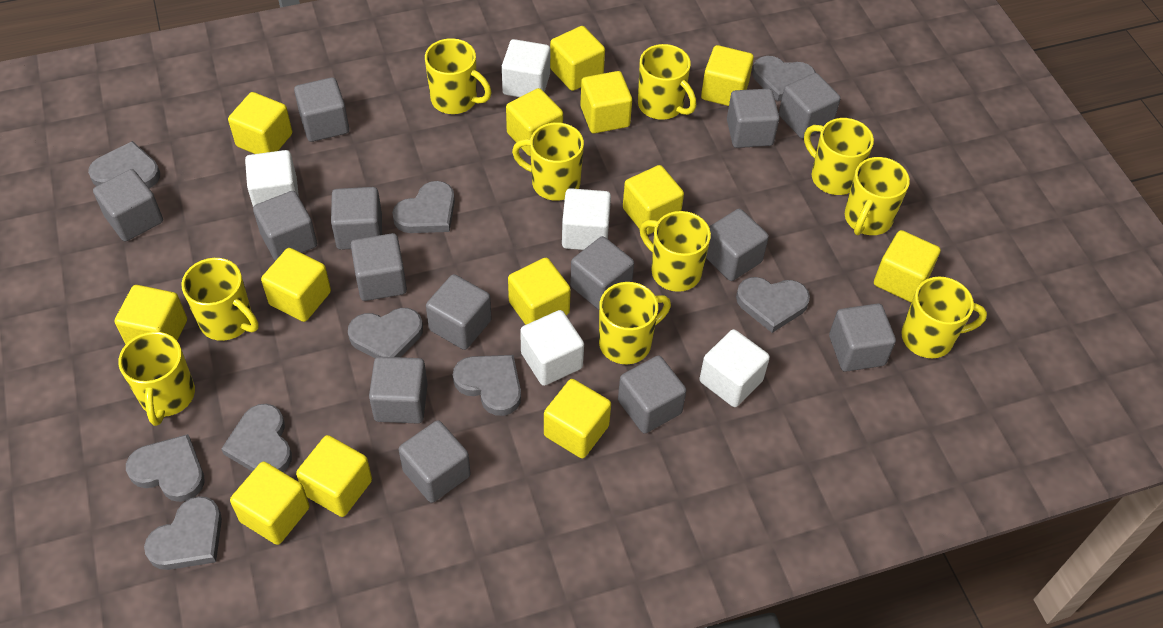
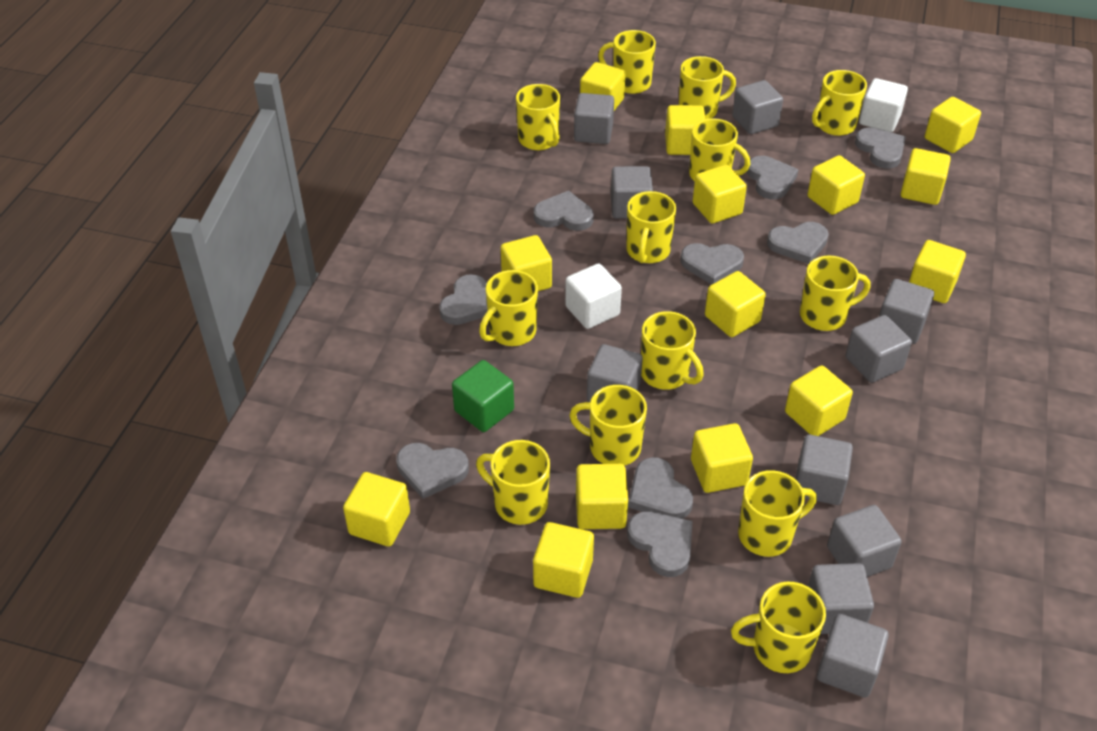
green cube: none = 0 -> [452,360,514,432] = 1
grey cube: [93,169,163,241] [253,191,317,261] [294,77,349,142] [331,187,382,250] [351,233,407,301] [369,357,428,423] [398,420,470,503] [426,274,492,350] [570,236,634,310] [618,356,686,434] [706,209,769,281] [727,89,780,148] [779,73,841,139] [829,303,896,372] = 14 -> [574,93,614,144] [587,344,643,402] [611,166,653,219] [732,80,783,134] [796,434,853,505] [808,563,874,634] [817,614,889,698] [827,505,902,577] [846,315,912,383] [879,279,934,344] = 10
white cube: [245,150,299,207] [502,39,550,97] [520,310,584,386] [562,188,611,250] [700,329,770,407] = 5 -> [565,263,622,329] [859,78,908,132] = 2
yellow cube: [115,285,187,344] [228,92,292,154] [230,462,310,545] [261,248,331,322] [296,435,372,517] [506,88,563,156] [508,258,571,325] [544,379,611,458] [550,26,605,91] [580,71,632,133] [623,165,684,235] [701,45,754,106] [874,230,941,303] = 13 -> [343,472,410,547] [501,235,552,291] [533,522,594,598] [576,464,628,529] [580,62,626,111] [665,105,705,155] [691,423,753,493] [693,165,747,224] [705,271,766,337] [785,365,853,436] [807,155,865,215] [901,148,951,205] [909,240,966,303] [925,97,981,153] = 14
yellow mug: [118,332,195,426] [182,258,259,341] [425,38,492,114] [512,122,584,201] [599,282,671,364] [638,44,696,120] [640,211,711,292] [804,118,874,195] [845,157,910,235] [901,277,987,358] = 10 -> [476,440,550,525] [479,270,538,346] [516,84,560,150] [569,385,647,466] [598,30,656,94] [626,191,676,263] [641,311,704,390] [679,56,736,119] [689,118,750,181] [731,582,826,673] [738,470,817,557] [800,256,871,331] [812,70,867,136] = 13

